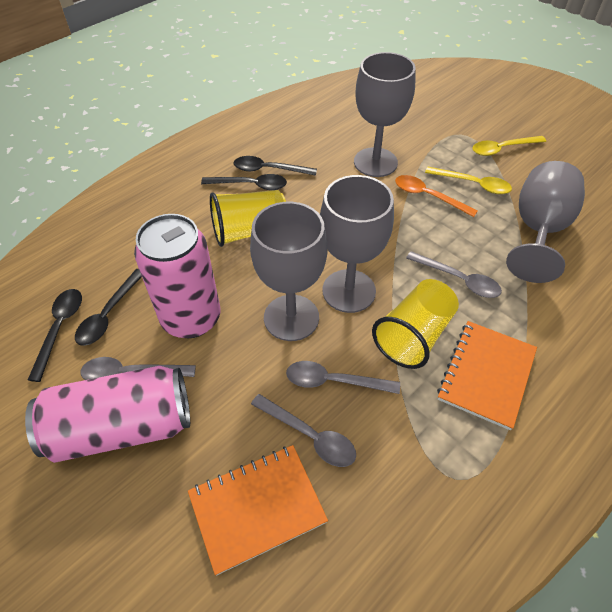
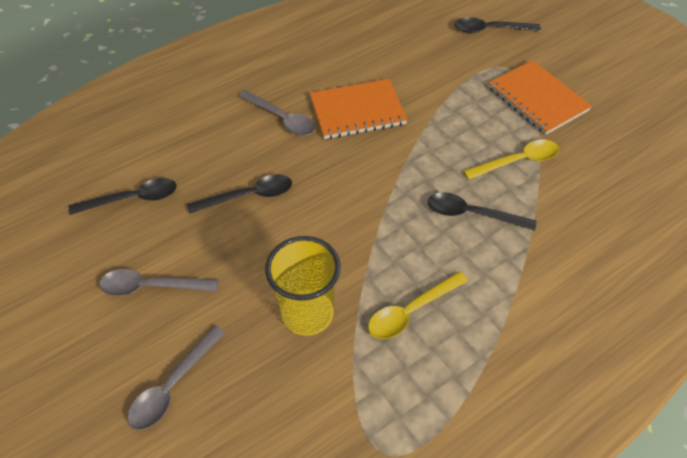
grey goblet: [250,202,327,341] [320,175,394,313] [354,52,416,177] [506,161,585,283] = 4 -> none = 0
grey spoon: [80,357,196,380] [251,394,356,467] [286,361,400,394] [406,251,502,298] = 4 -> [99,269,219,296] [127,325,225,430] [238,90,315,136] = 3
orange spoon: [395,175,478,217] = 1 -> none = 0
pink can: [25,366,190,463] [134,214,220,338] = 2 -> none = 0
yellow cup: [210,190,286,247] [372,279,459,369] = 2 -> [265,236,341,336] = 1

